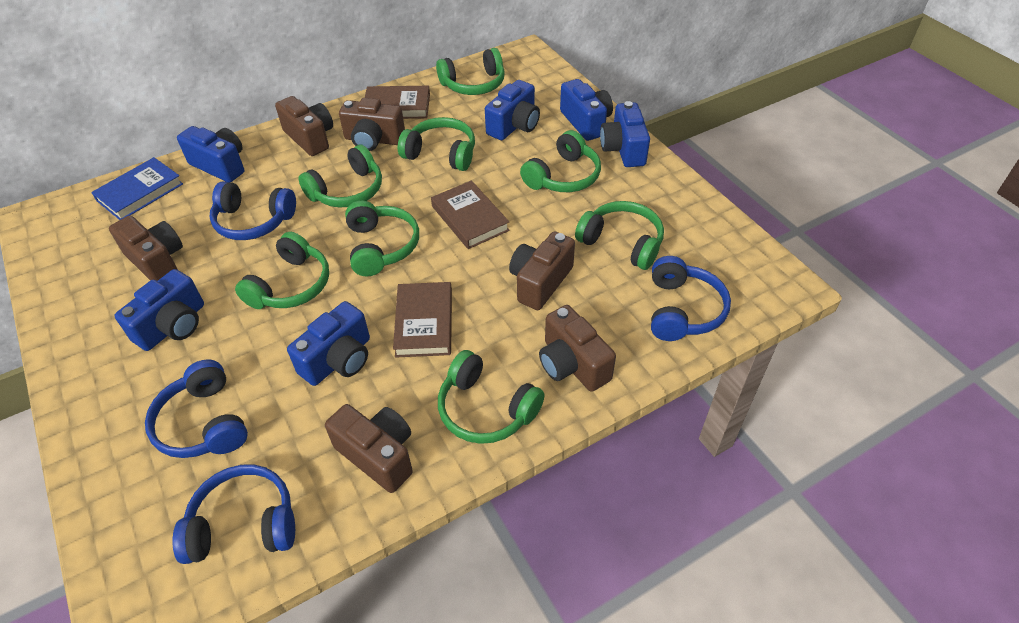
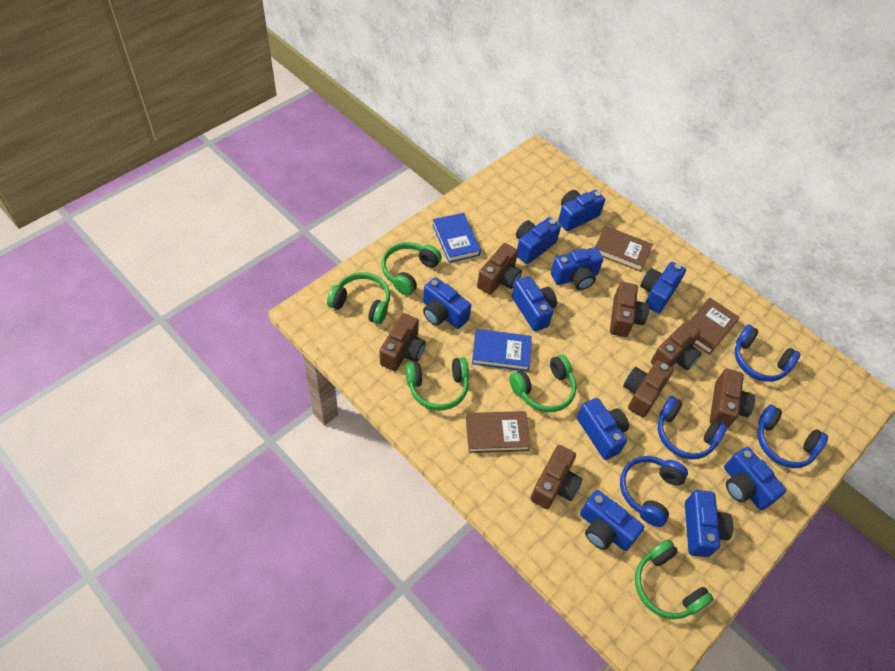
blue book: [91,157,183,220] = 1 -> [432,213,481,263] [472,329,532,371] = 2
blue camera: [114,269,204,351] [177,126,244,183] [287,301,370,386] [485,80,540,140] [560,79,613,141] [600,101,650,167] = 6 -> [423,277,471,329] [512,276,557,332] [516,217,561,264] [551,247,603,290] [558,190,605,231] [577,398,629,460] [580,490,644,551] [640,262,686,313] [685,490,733,557] [724,447,786,510] = 10
brown camera: [109,215,183,281] [275,96,333,156] [325,404,413,493] [339,98,405,151] [509,231,575,310] [539,305,616,392] = 6 -> [380,313,426,371] [477,243,522,295] [530,445,583,509] [610,282,649,337] [623,360,673,418] [651,321,702,370] [710,368,755,428] = 7
green headphones: [235,232,329,309] [298,145,382,207] [345,200,419,277] [398,117,475,171] [436,48,505,95] [438,350,545,444] [520,130,601,192] [575,201,664,270] = 8 -> [327,272,390,324] [382,242,442,296] [406,357,469,410] [509,354,577,412] [635,540,714,619] = 5

